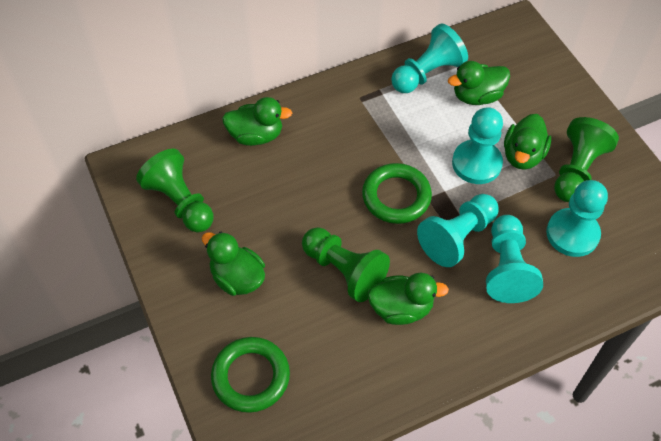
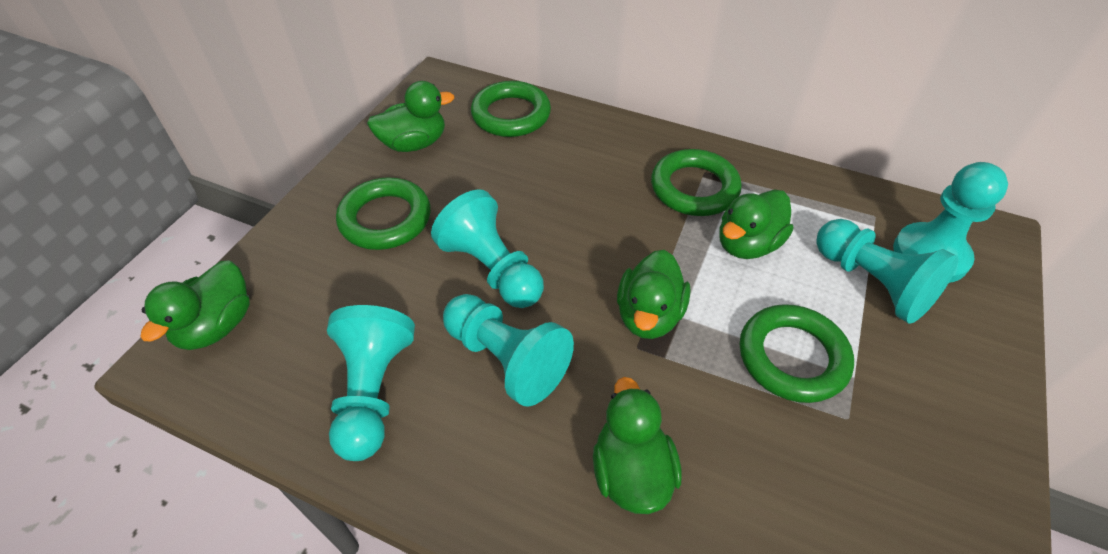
green pawn: [136,149,213,232] [302,227,390,302] [554,117,619,202] = 3 -> none = 0
green ring: [211,337,290,413] [362,163,432,224] = 2 -> [336,177,431,250] [471,81,551,137] [651,149,742,216] [740,304,854,403] = 4

